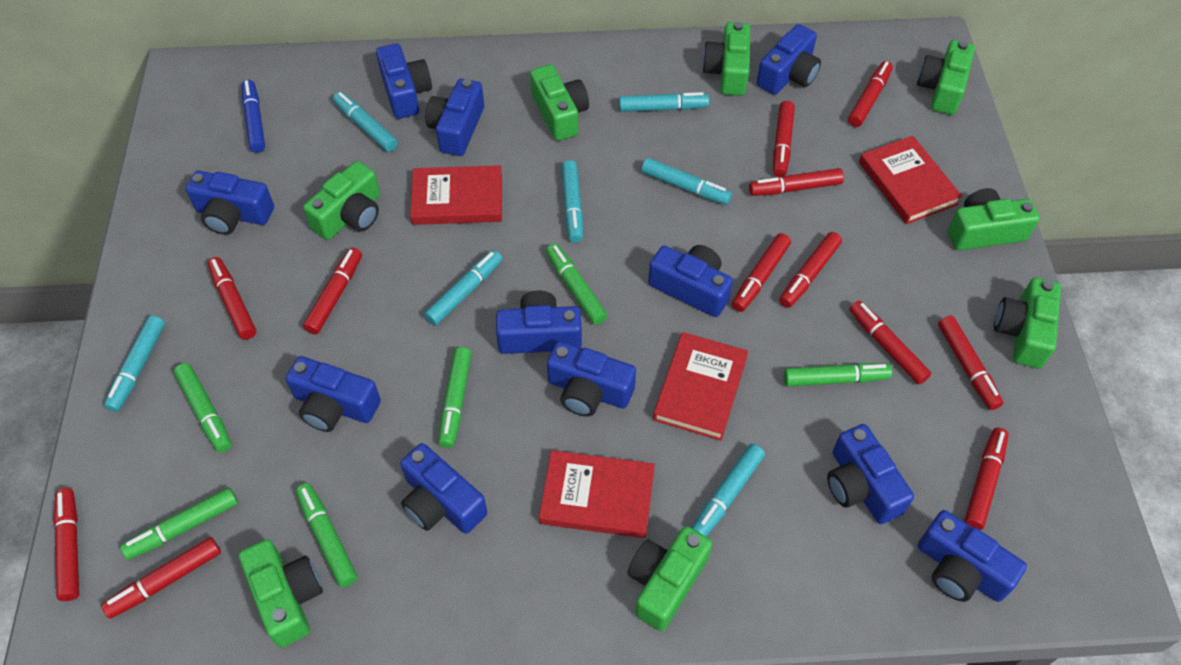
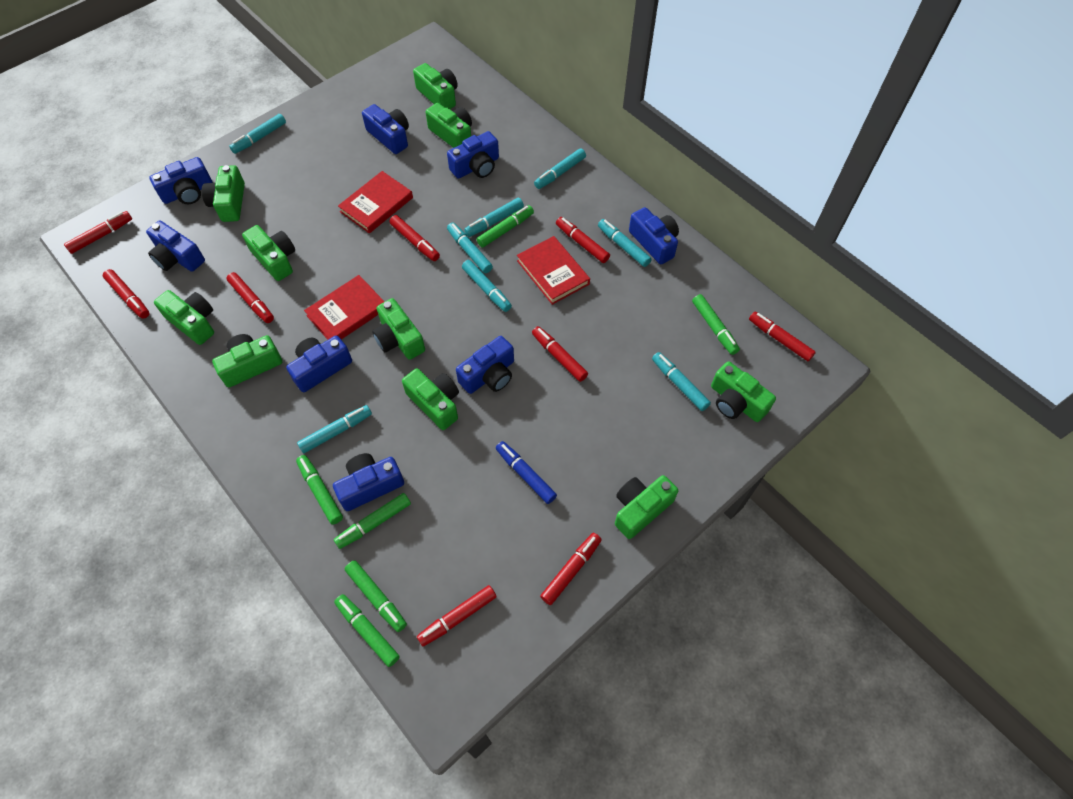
blue camera: [186,171,274,235] [286,356,381,432] [376,43,432,119] [400,443,487,534] [425,79,484,156] [496,291,582,354] [547,341,636,417] [648,245,733,317] [757,24,821,95] [827,424,914,524] [918,510,1027,602] = 11 -> [146,221,205,272] [149,157,213,204] [286,336,352,392] [333,453,404,511] [362,104,409,154] [447,131,499,179] [456,336,514,394] [629,207,679,264] = 8
green camera: [239,539,323,647] [303,161,380,240] [530,65,589,141] [627,526,712,631] [702,22,750,96] [917,40,975,115] [948,188,1040,251] [994,278,1061,368] = 8 -> [154,290,214,345] [202,165,245,222] [212,334,282,387] [242,225,295,281] [372,298,425,360] [402,368,459,430] [413,63,458,109] [426,103,472,148] [615,475,678,539] [711,362,776,422] = 10
red book: [410,165,502,225] [539,450,655,538] [653,332,748,441] [859,136,962,224] = 4 -> [304,275,385,340] [338,171,413,234] [517,236,590,305] = 3
red marker: [53,488,79,601] [101,537,221,619] [207,257,256,340] [303,247,362,334] [732,233,791,312] [749,168,844,196] [773,101,795,177] [779,232,842,308] [848,61,893,127] [849,301,931,384] [938,316,1003,410] [964,428,1009,530] = 12 -> [64,211,132,254] [103,269,150,319] [227,272,274,323] [389,215,440,261] [417,585,497,646] [532,326,588,382] [540,533,602,605] [556,217,610,263] [749,312,816,361] = 9
turquoise marker: [104,316,165,412] [333,92,398,152] [424,250,502,326] [561,160,583,243] [619,92,709,112] [642,158,732,205] [692,444,765,536] = 7 -> [229,114,286,154] [297,405,372,453] [447,223,493,273] [462,260,512,312] [464,198,524,237] [534,148,586,189] [598,219,652,267] [652,352,711,411] = 8

